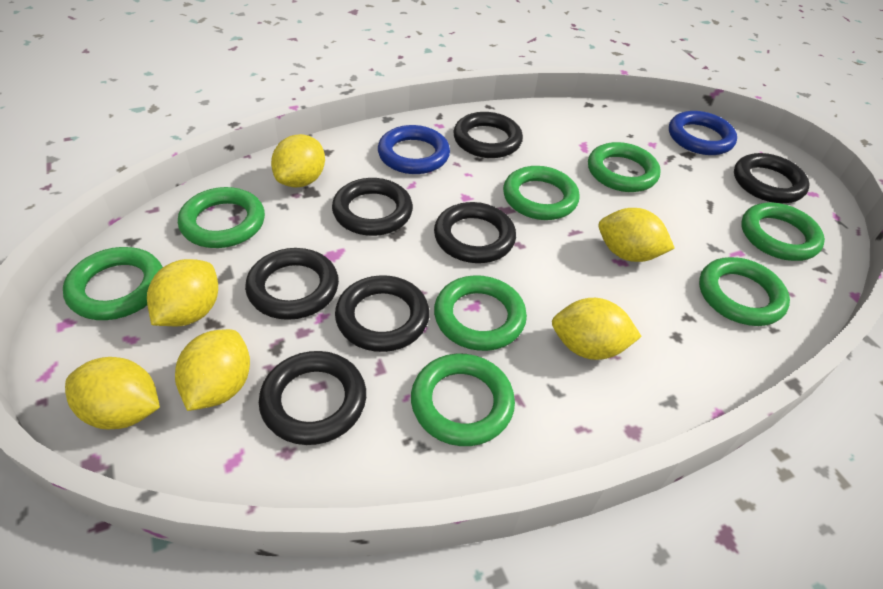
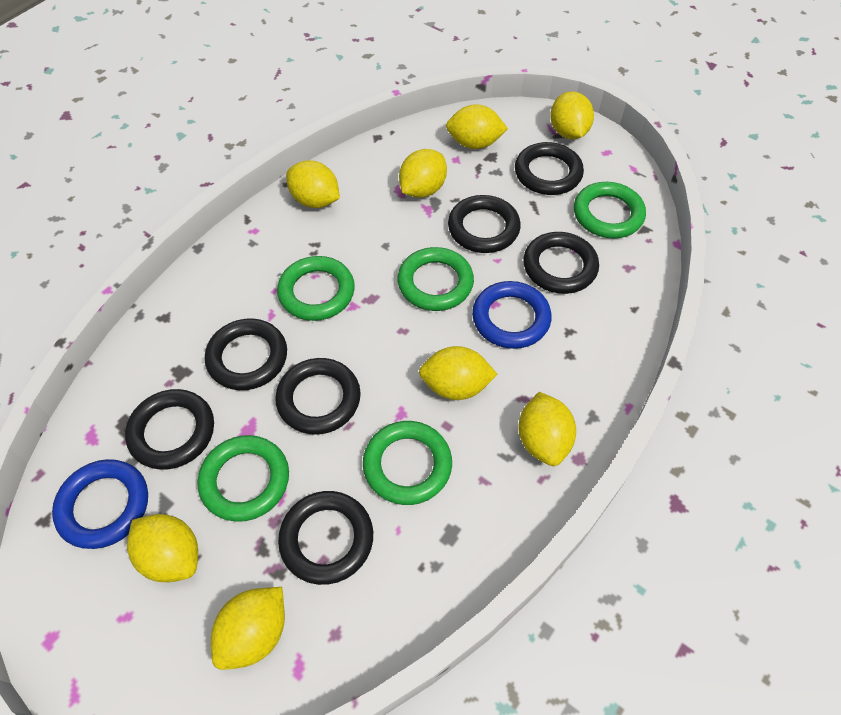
green ring: [63,247,163,320] [178,187,265,248] [411,354,515,446] [434,275,527,351] [503,166,580,220] [588,142,661,192] [699,257,790,326] [741,203,825,261] = 8 -> [198,435,289,522] [277,256,355,321] [363,421,452,505] [397,247,474,311] [574,182,646,238] = 5
yellow lemon: [65,357,160,429] [147,259,218,326] [175,329,250,411] [271,134,325,187] [552,298,642,360] [598,208,675,262] = 6 -> [127,514,198,582] [211,587,285,670] [286,160,340,208] [399,149,447,198] [419,346,498,400] [446,104,508,149] [518,392,576,466] [550,92,594,139] = 8

